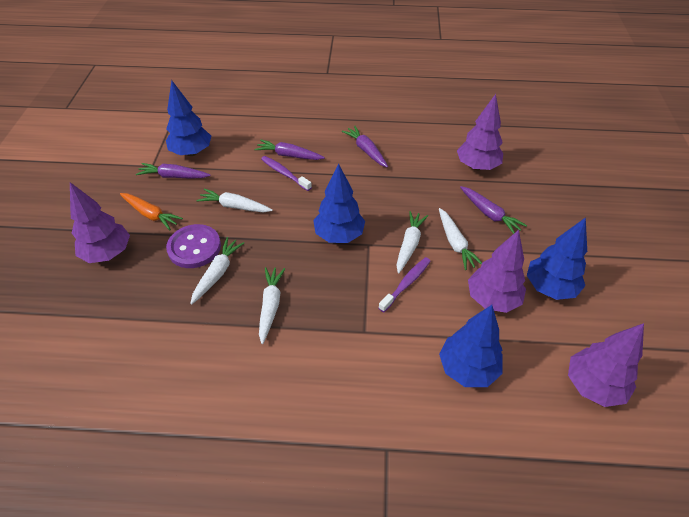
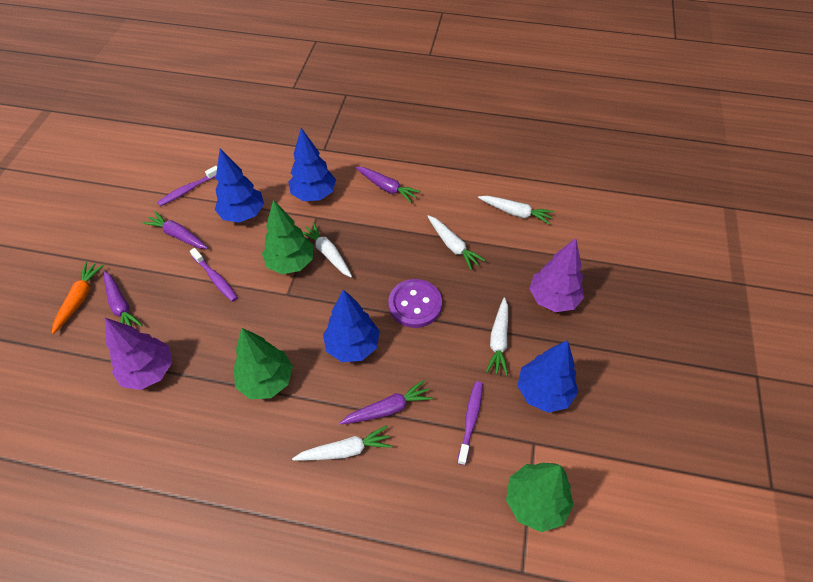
green tree: none = 0 -> [234,328,293,399] [262,200,314,274] [506,463,574,532] = 3
purple toothbrush: [261,156,312,191] [379,257,431,312] = 2 -> [157,166,217,206] [190,248,238,302] [457,381,483,465] = 3
purple tree: [70,182,130,263] [457,94,503,170] [468,230,526,313] [568,323,644,407] = 4 -> [105,318,172,390] [529,238,584,312] = 2

